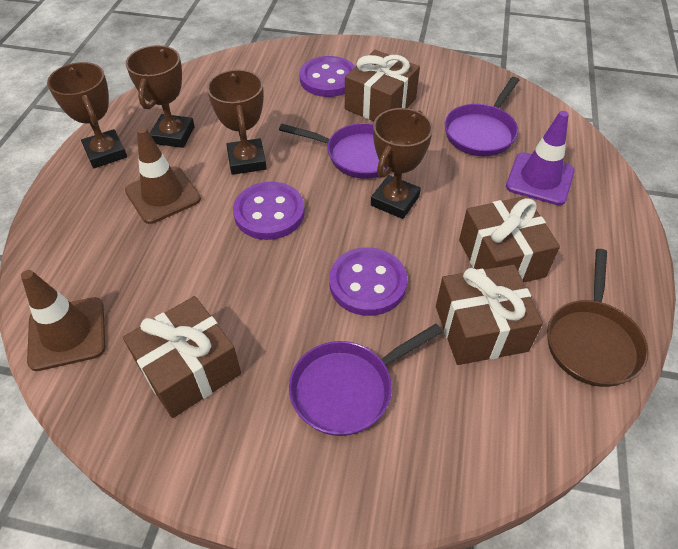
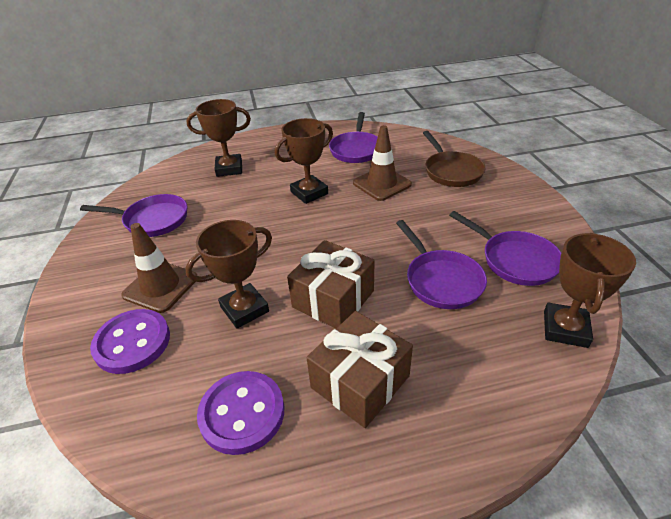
brown gift: [123,296,241,418] [345,50,420,121] [436,265,543,365] [459,196,560,282] = 4 -> [287,240,375,329] [306,311,413,428] = 2
purple button: [233,182,305,240] [300,56,355,97] [329,247,407,316] = 3 -> [90,309,170,374] [197,371,284,455] = 2
purple pan: [279,123,386,179] [289,324,443,436] [444,77,519,156] = 3 -> [80,194,188,237] [329,112,378,163] [396,220,487,309] [449,211,561,286] = 4
purple traffic cone: [506,111,575,205] = 1 -> none = 0

